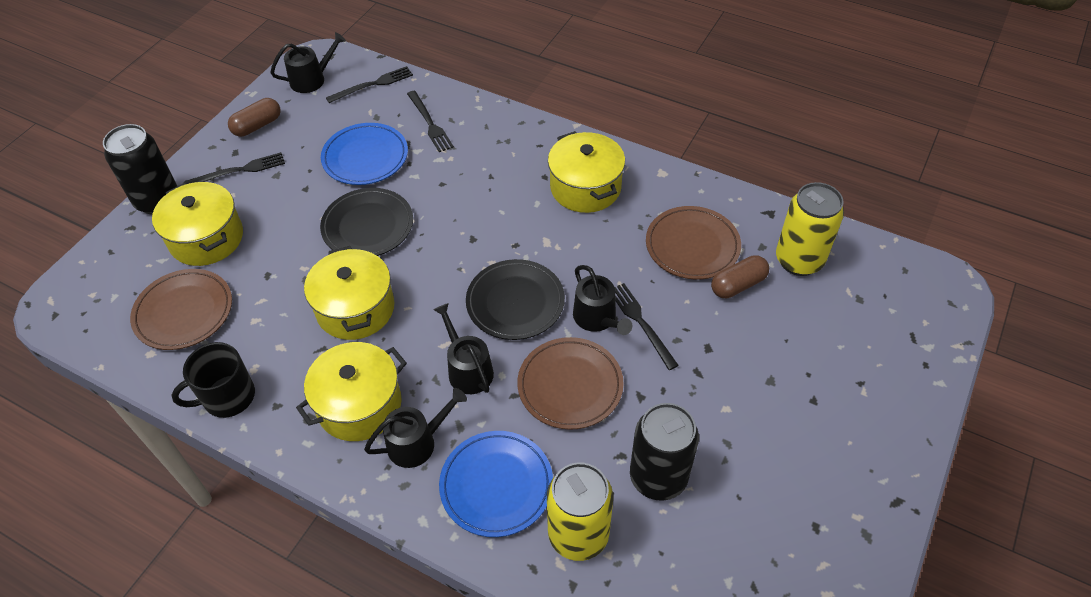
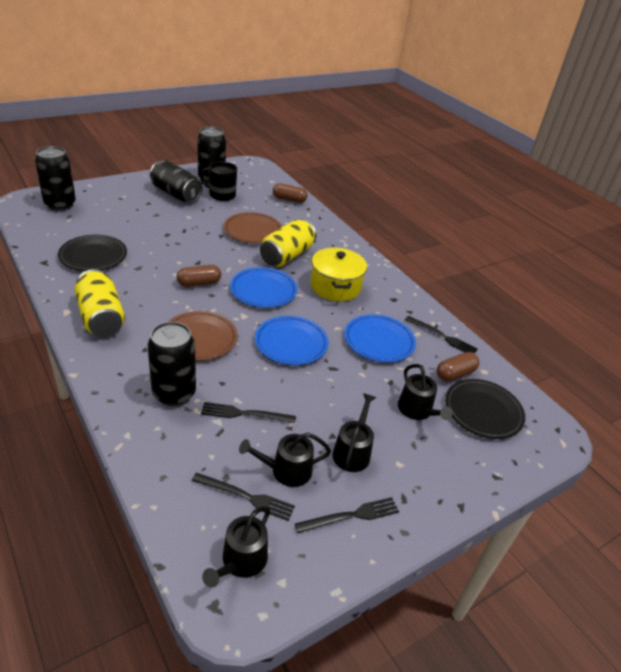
black can: [103,124,177,214] [630,403,699,501] = 2 -> [35,146,76,211] [147,322,196,406] [150,160,203,203] [197,127,226,184] = 4
blue plate: [321,123,408,185] [439,431,553,537] = 2 -> [230,267,297,308] [255,316,328,365] [344,314,416,363] = 3
brown capsule: [228,98,281,137] [711,255,769,298] = 2 -> [177,265,221,287] [273,183,308,203] [437,352,479,381] = 3
brown plate: [130,269,232,350] [517,337,624,430] [646,206,741,280] = 3 -> [168,311,238,361] [224,212,282,244] = 2
yellow pot: [152,182,243,266] [296,342,407,441] [304,246,395,340] [548,131,625,213] = 4 -> [310,247,367,301] = 1

